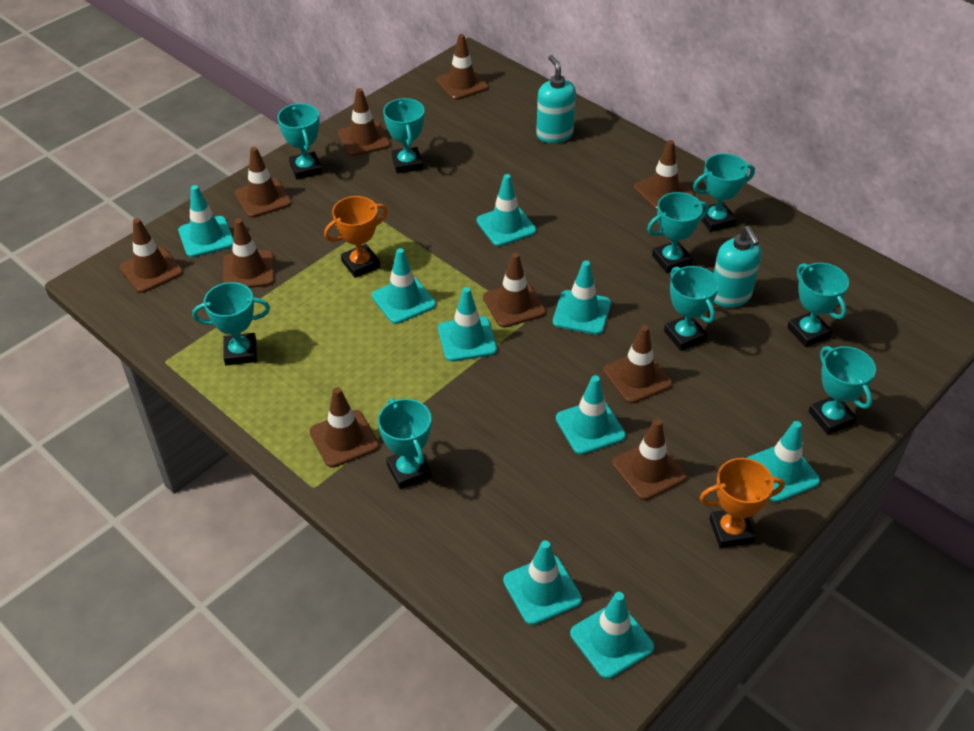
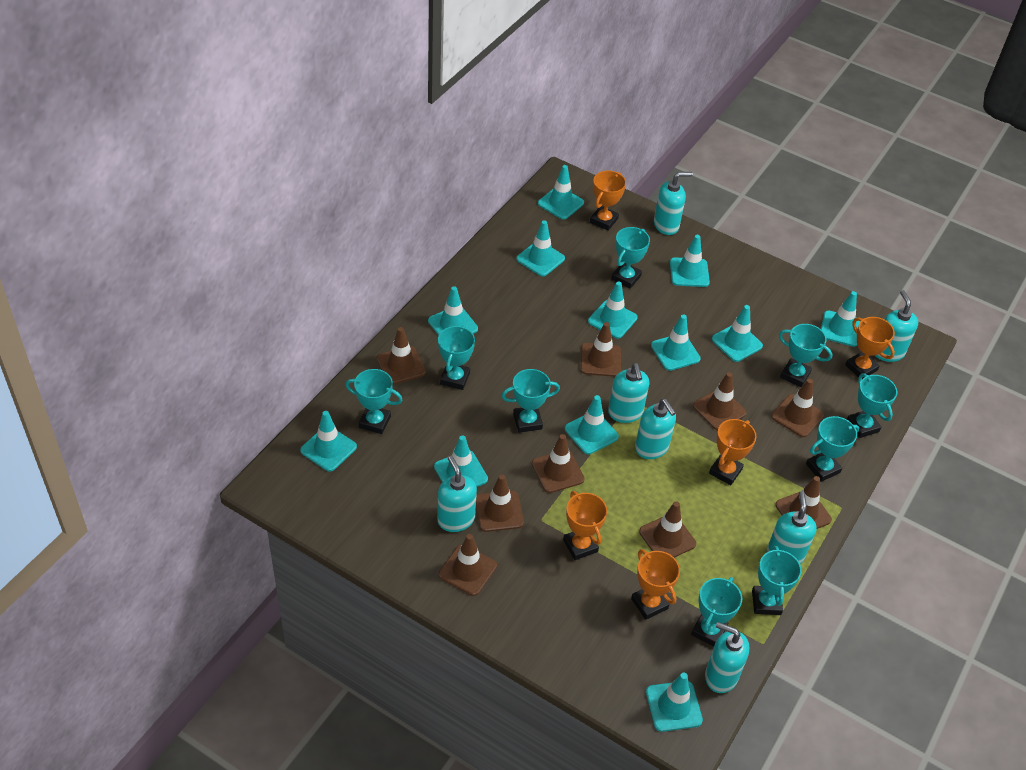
brown traffic cone: [120,218,183,293] [223,218,274,288] [235,147,291,218] [310,387,379,468] [338,88,390,156] [436,34,489,100] [483,253,546,328] [603,325,672,404] [612,419,687,500] [634,140,694,210] = 10 -> [377,327,426,384] [439,534,497,596] [476,474,524,532] [532,434,585,493] [580,322,621,377] [639,501,696,558] [693,372,746,430] [771,379,824,437] [776,476,832,529] = 9
orange trophy: [324,196,388,278] [700,458,785,548] = 2 -> [563,491,607,560] [590,171,626,231] [631,549,680,620] [709,419,757,485] [845,317,895,379] = 5
turquoise soap dispenser: [536,55,576,143] [714,226,762,307] = 2 -> [437,456,477,532] [608,363,650,423] [635,399,676,459] [654,172,693,235] [705,622,750,693] [767,491,817,564] [875,290,918,362] = 7
turquoise traffic cone: [178,185,233,257] [372,248,436,324] [438,287,497,362] [477,174,536,246] [503,540,582,625] [553,261,611,335] [556,375,626,455] [570,592,654,679] [747,421,820,502] = 9 -> [300,411,357,472] [428,286,478,336] [434,435,488,487] [516,220,565,276] [538,165,584,219] [565,395,619,454] [588,281,638,339] [646,672,703,732] [651,314,701,371] [670,235,710,287] [712,305,763,362] [821,291,860,347] = 12

